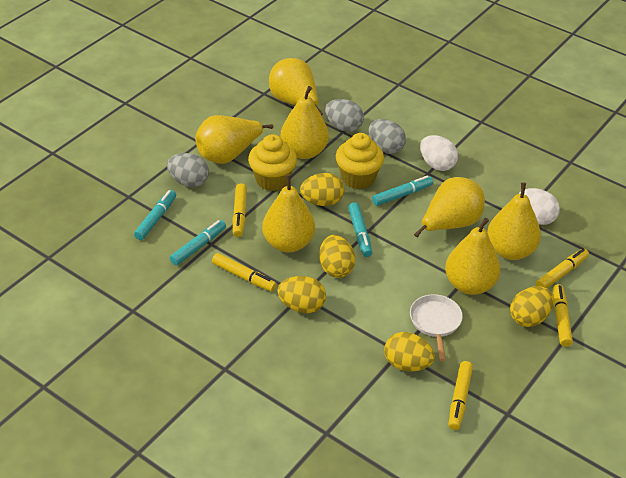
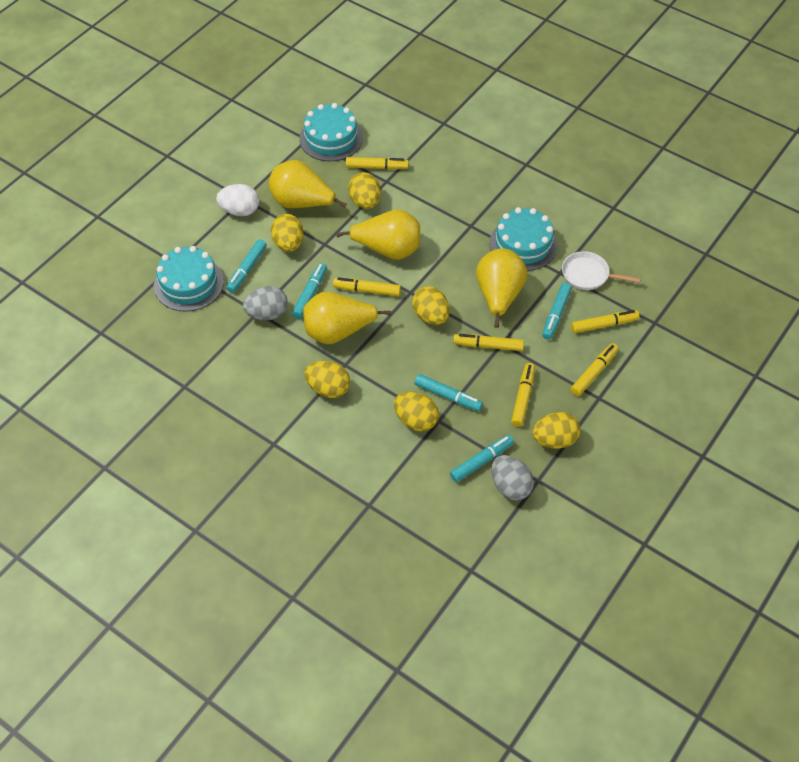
grey egg: [167,153,209,187] [325,99,364,132] [368,119,406,154] = 3 -> [243,286,288,320] [491,455,534,500] = 2
turquoise cake: none = 0 -> [154,246,224,312] [299,103,363,161] [489,207,558,271] = 3
turquoise marker: [134,190,176,240] [170,220,226,266] [348,202,372,257] [372,176,433,206] = 4 -> [226,239,267,293] [292,263,327,319] [415,374,483,411] [450,435,514,482] [542,283,572,340] = 5
white egg: [420,135,458,171] [519,188,560,225] = 2 -> [216,184,259,216] = 1
yellow cupcake: [248,134,297,191] [336,133,384,189] = 2 -> none = 0
yellow egg: [277,276,326,313] [300,173,344,206] [319,235,355,278] [384,332,435,372] [510,286,554,327] = 5 -> [271,214,304,252] [305,361,350,398] [348,172,381,209] [394,392,439,431] [412,286,449,325] [532,412,580,449] = 6
yellow marker: [212,253,277,292] [232,183,247,237] [449,361,473,430] [536,248,589,288] [553,284,573,347] = 5 -> [333,277,401,296] [346,157,409,170] [453,334,524,351] [511,363,535,427] [571,310,639,333] [571,343,619,396] = 6
yellow pear: [195,115,273,164] [262,174,315,252] [269,58,323,115] [280,86,329,159] [414,177,485,238] [445,218,501,295] [487,182,541,260] = 7 -> [269,160,347,208] [303,292,392,344] [336,210,420,260] [476,248,527,328] = 4

